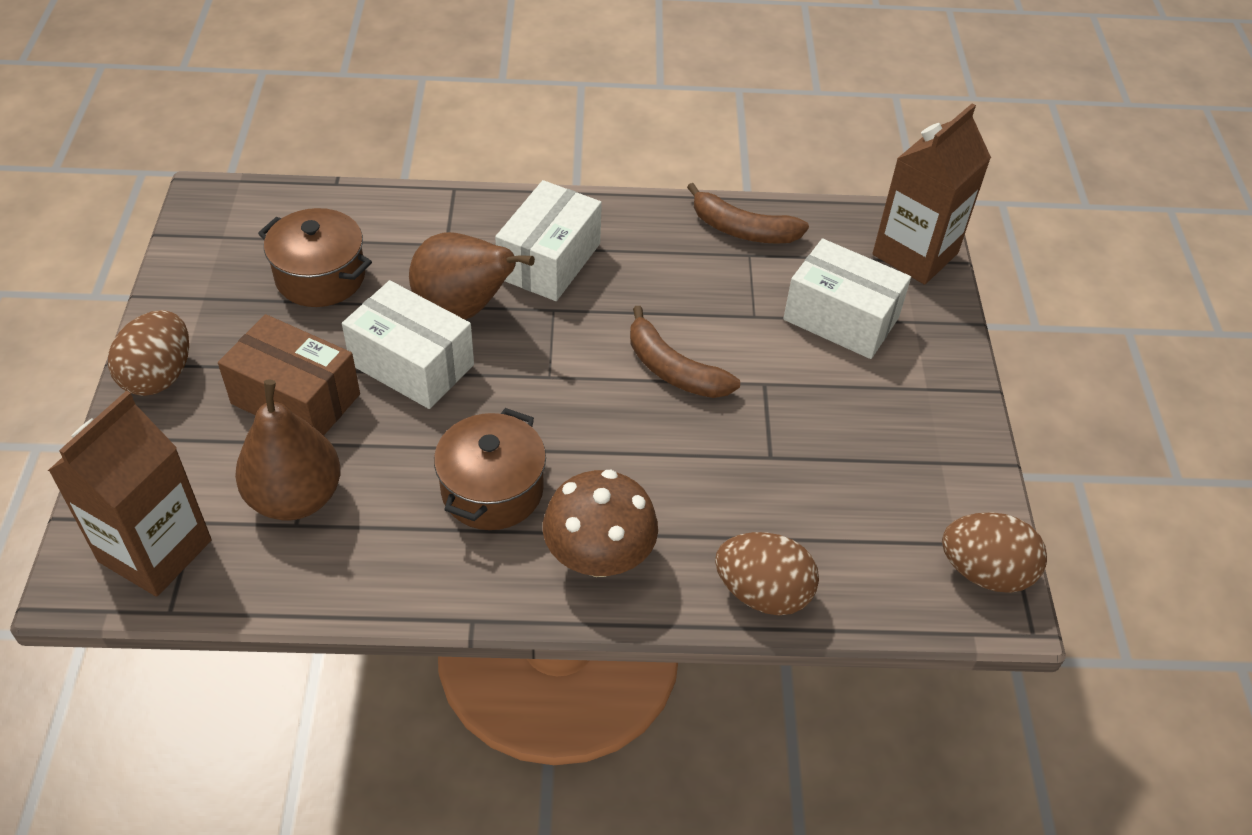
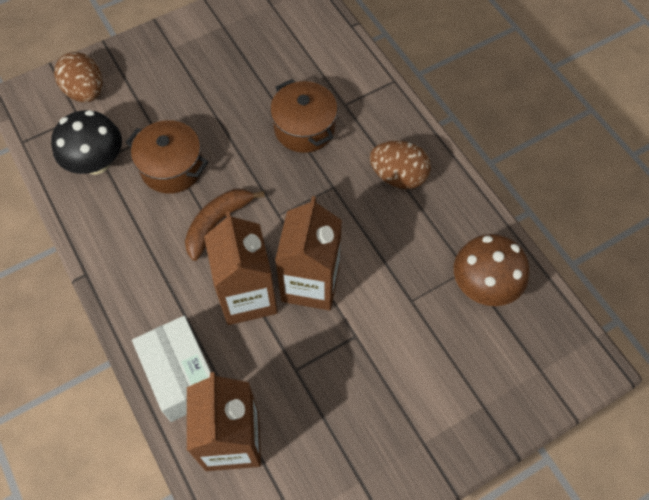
black mushroom: none = 0 -> [51,110,122,175] = 1
brown banana: [630,306,740,398] [687,183,809,244] = 2 -> [185,189,265,261] = 1
brown box: [218,314,360,435] = 1 -> none = 0
brown carton: [48,391,212,597] [873,103,991,285] = 2 -> [187,372,261,471] [204,211,278,325] [275,196,342,310] = 3
brown egg: [108,310,189,396] [715,532,819,615] [942,512,1047,593] = 3 -> [54,52,103,103] [369,141,431,189] = 2
brown pear: [235,379,341,520] [409,232,535,319] = 2 -> none = 0
white box: [342,280,474,409] [495,180,602,301] [783,238,911,359] = 3 -> [132,316,211,422] = 1

